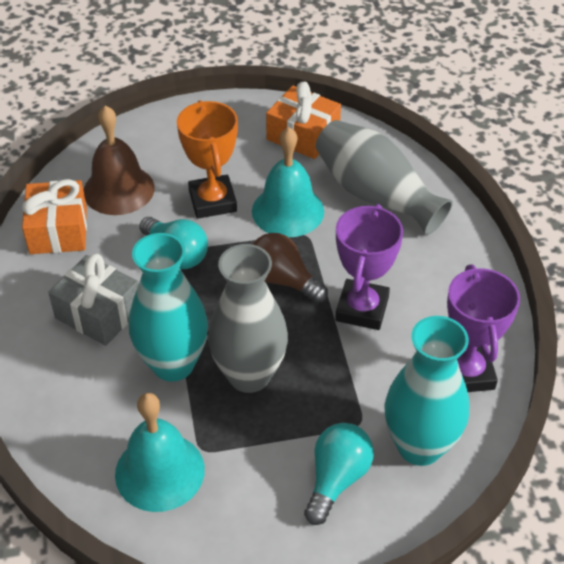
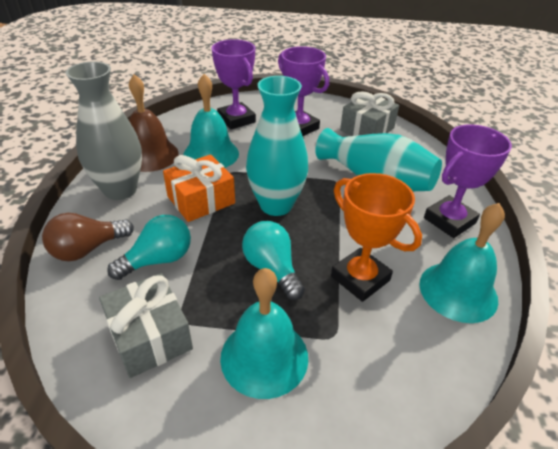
grey gift: [48,254,139,346] = 1 -> [99,273,193,378] [340,92,399,136] = 2
grey vase: [208,244,288,393] [315,120,453,235] = 2 -> [66,61,142,200] = 1
orange gift: [22,179,87,254] [266,82,341,159] = 2 -> [163,154,235,222] = 1
purple trophy: [335,204,403,330] [447,264,520,392] = 2 -> [212,39,256,129] [278,46,329,136] [424,124,512,238] = 3
turquoise bell: [115,393,205,512] [252,127,324,237] = 2 -> [183,74,239,168] [220,268,308,399] [419,203,505,323] = 3

